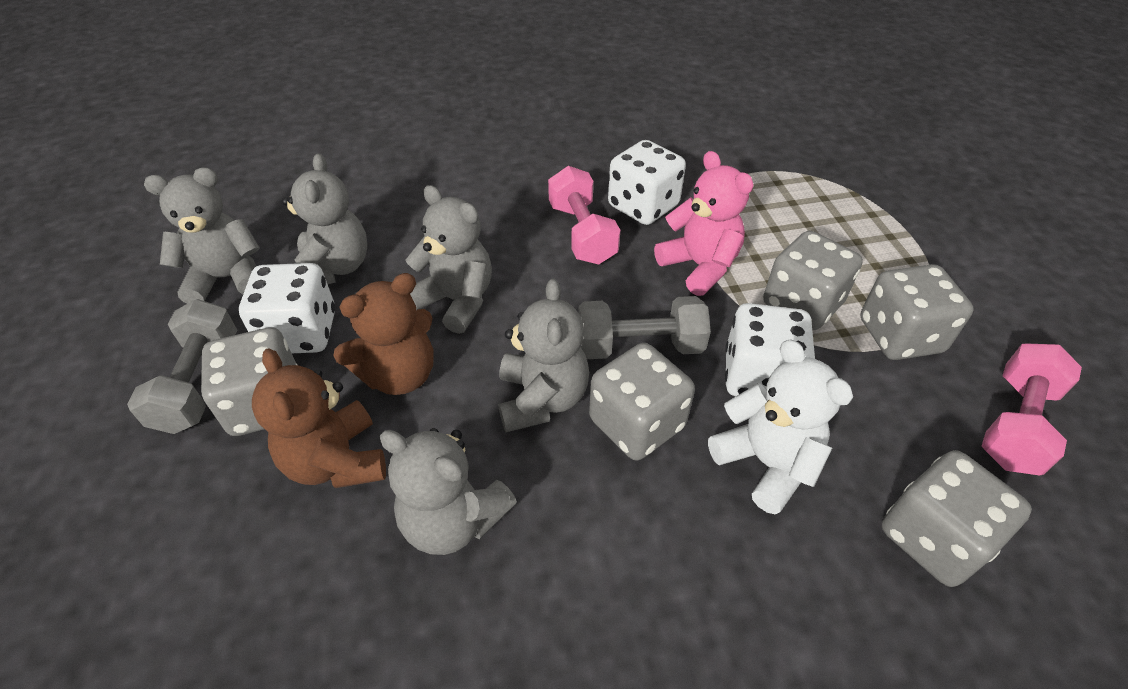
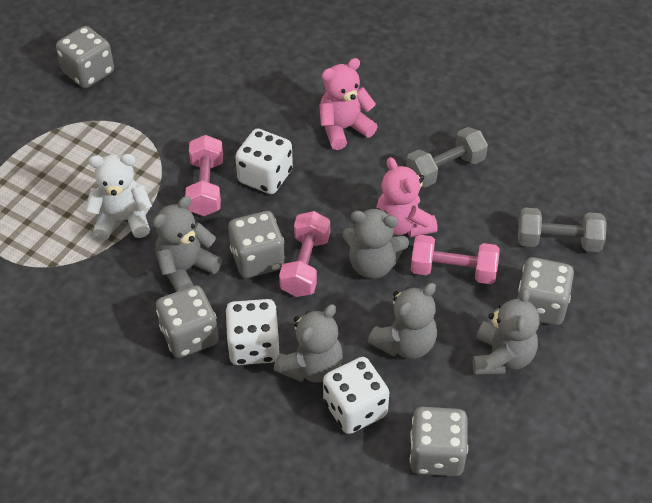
brown teddy bear: [252,348,386,488] [333,273,434,395] = 2 -> none = 0
pink dumbbell: [548,166,620,265] [982,344,1082,476] = 2 -> [185,135,223,216] [279,211,330,297] [411,235,500,284] = 3
pink teddy bear: [654,151,754,296] = 1 -> [319,58,378,150] [376,157,438,238] = 2

